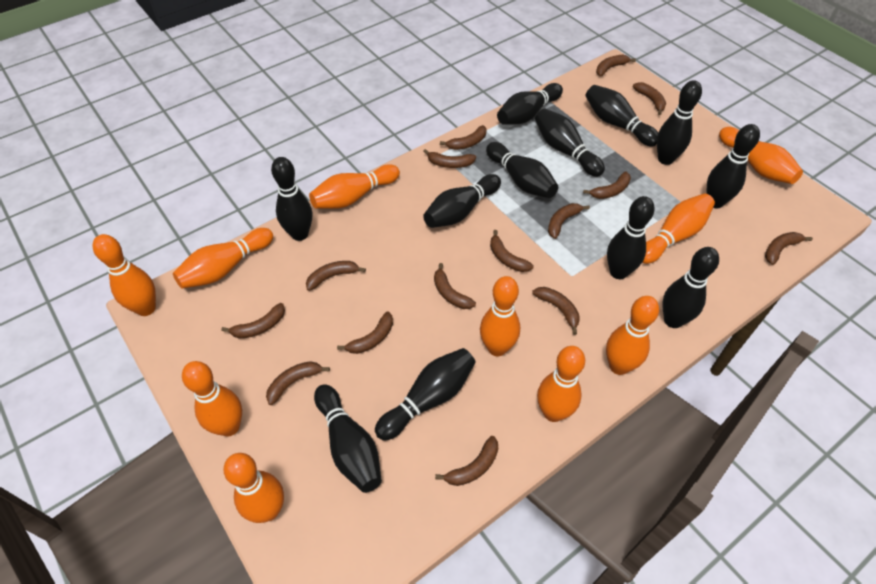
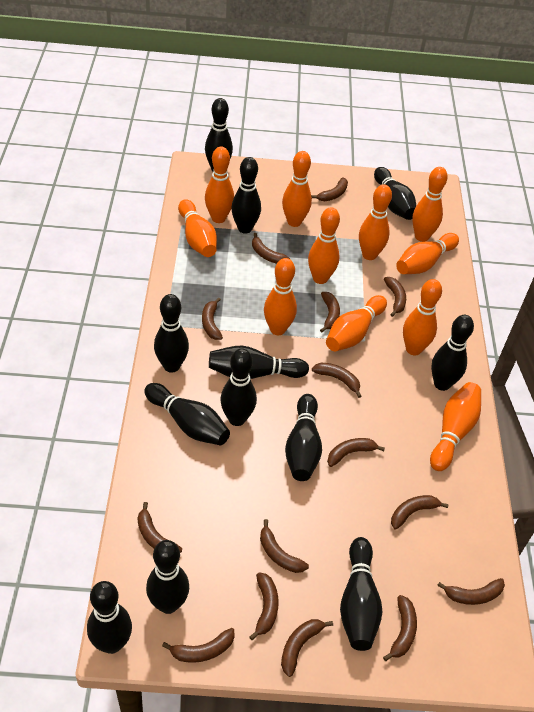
orange bowling pin: [93,234,156,316] [173,228,273,289] [182,361,242,436] [223,453,284,523] [309,164,400,209] [480,276,520,356] [537,346,585,422] [606,296,659,375] [642,194,715,264] [719,127,803,184] = 10 -> [178,199,217,257] [205,146,234,223] [264,258,297,335] [282,151,312,227] [308,207,340,284] [326,295,387,351] [359,184,392,260] [396,233,459,274] [403,279,442,355] [412,167,448,242] [430,382,481,471] = 11

